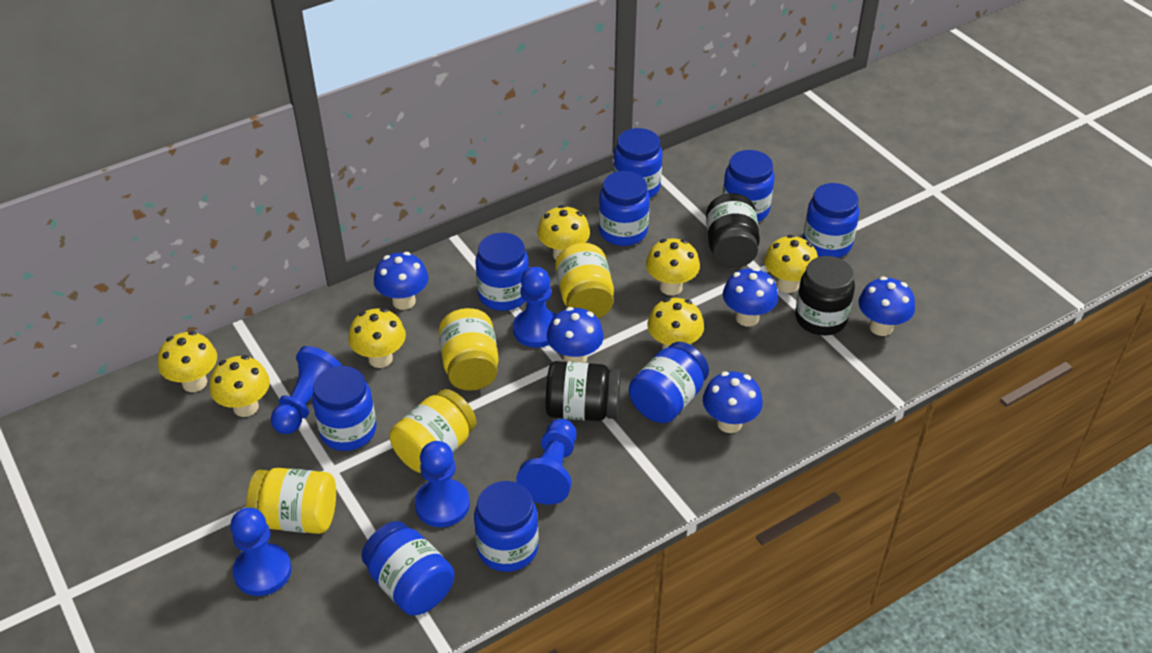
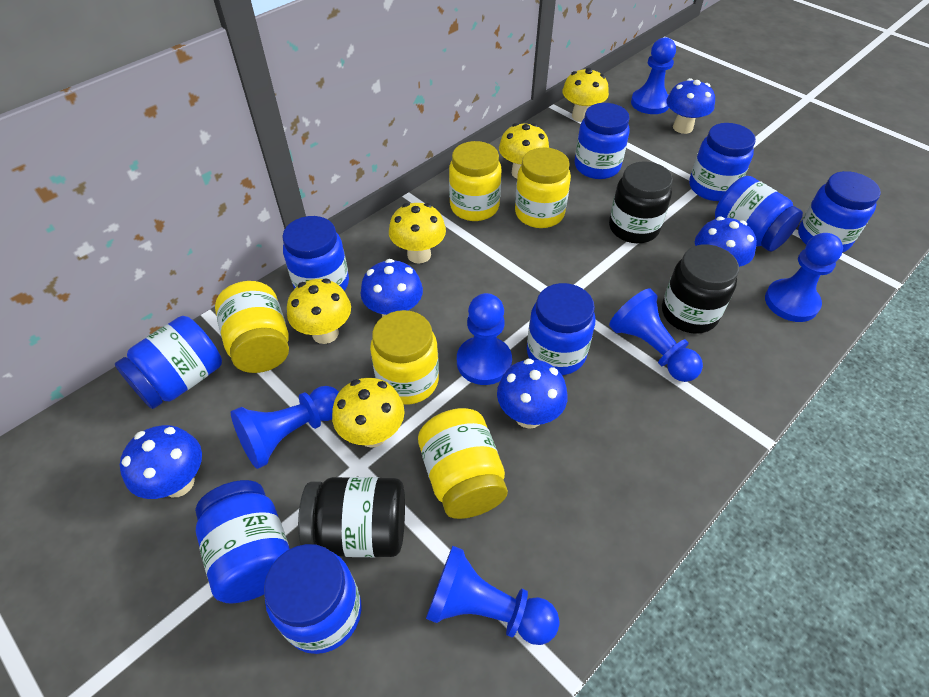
blue pawn: [230,508,291,596] [271,346,342,434] [415,441,470,527] [513,267,556,348] [516,419,577,505] = 5 -> [231,386,339,469] [426,546,560,645] [457,293,512,385] [609,288,703,382] [631,37,676,114] [765,233,843,322] = 6
yellow jar: [246,468,336,534] [390,389,476,473] [439,308,499,391] [555,243,614,318] = 4 -> [215,281,289,373] [370,310,439,405] [418,408,508,519] [449,141,501,221] [515,148,571,228] = 5
yellow mushroom: [158,331,217,392] [210,355,270,417] [348,308,406,368] [537,205,590,260] [646,239,700,295] [648,298,704,350] [764,235,818,293] = 7 -> [287,279,351,344] [332,378,404,448] [389,203,446,264] [499,123,549,178] [562,68,609,122] = 5

